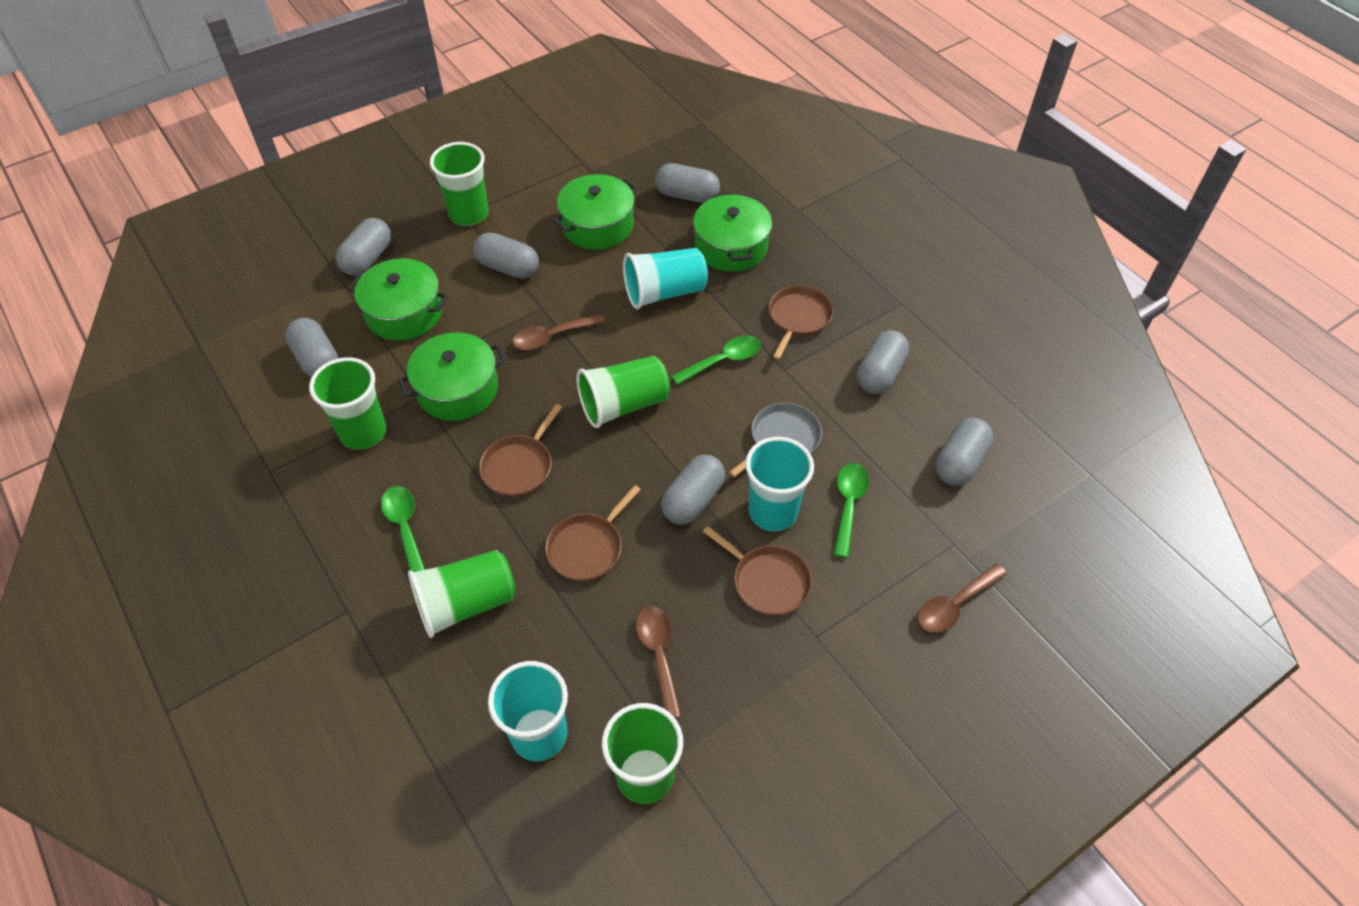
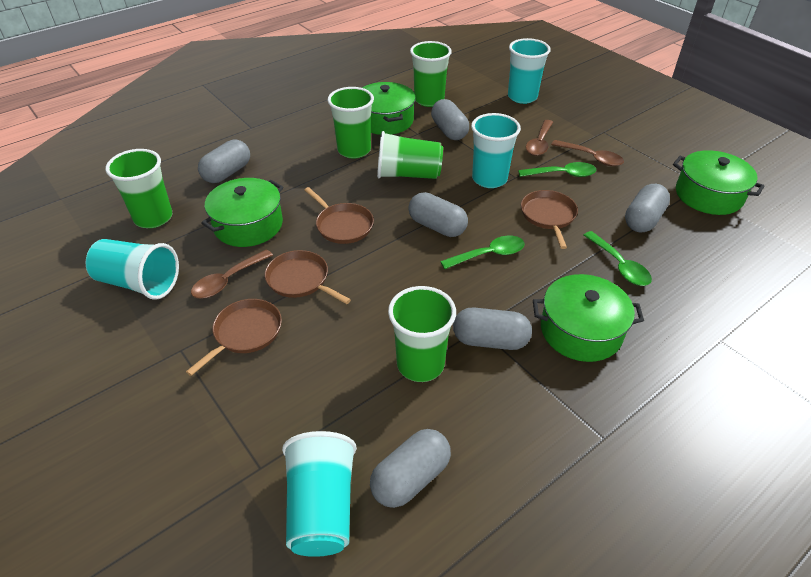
grey capsule: [285,318,338,378] [335,218,391,276] [473,232,539,279] [655,163,720,203] [661,454,725,525] [857,330,909,394] [935,418,993,486] = 7 -> [198,140,250,183] [370,429,451,508] [408,192,468,237] [431,99,469,140] [453,308,532,350] [625,184,670,232] = 6
grey pan: [729,403,822,477] = 1 -> none = 0
turquoise cup: [488,661,568,761] [623,248,708,309] [745,437,814,531] = 3 -> [85,239,179,300] [282,431,357,557] [471,113,521,188] [508,38,551,104] = 4

